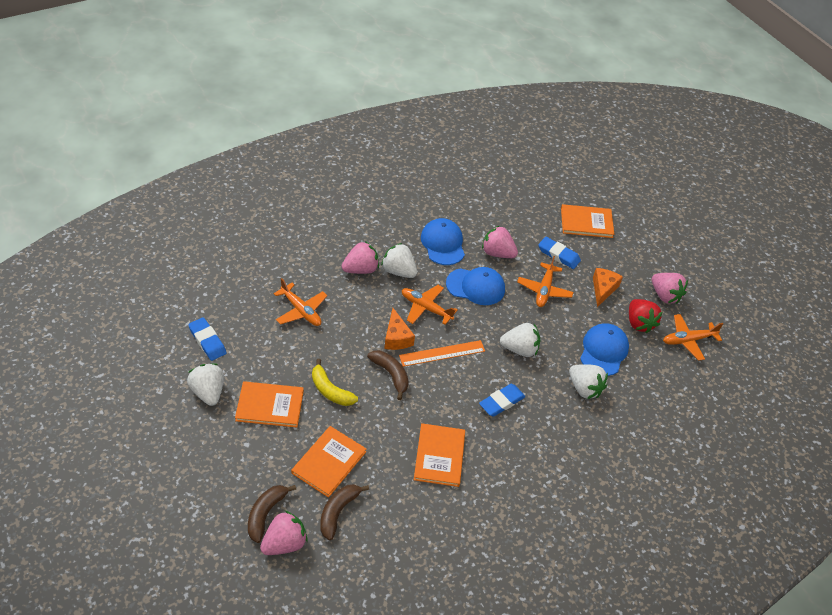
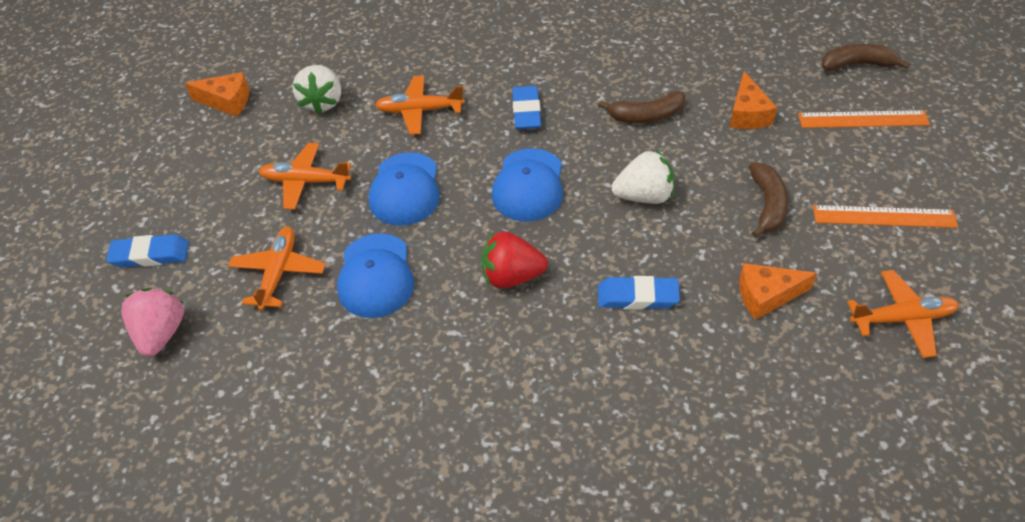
orange book: [235,381,304,427] [291,426,366,498] [414,423,465,487] [561,204,614,238] = 4 -> none = 0
orange cheese: [384,308,415,350] [593,268,623,307] = 2 -> [185,72,249,117] [730,71,777,129] [739,263,817,320] = 3
orange ruler: [399,340,485,367] = 1 -> [798,110,930,128] [813,205,958,228] = 2
pink strawberry: [260,511,308,555] [341,241,379,274] [482,225,518,258] [652,273,688,304] = 4 -> [121,288,184,357] = 1
white strawberry: [187,363,224,406] [381,243,417,278] [500,323,540,357] [569,364,608,399] = 4 -> [292,65,341,114] [611,150,674,204] = 2
yellow banana: [312,359,358,406] = 1 -> none = 0

